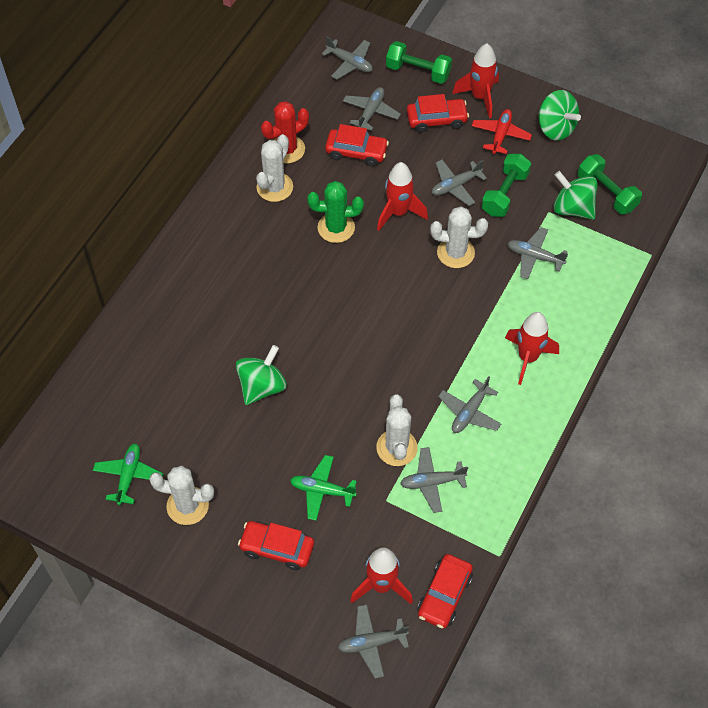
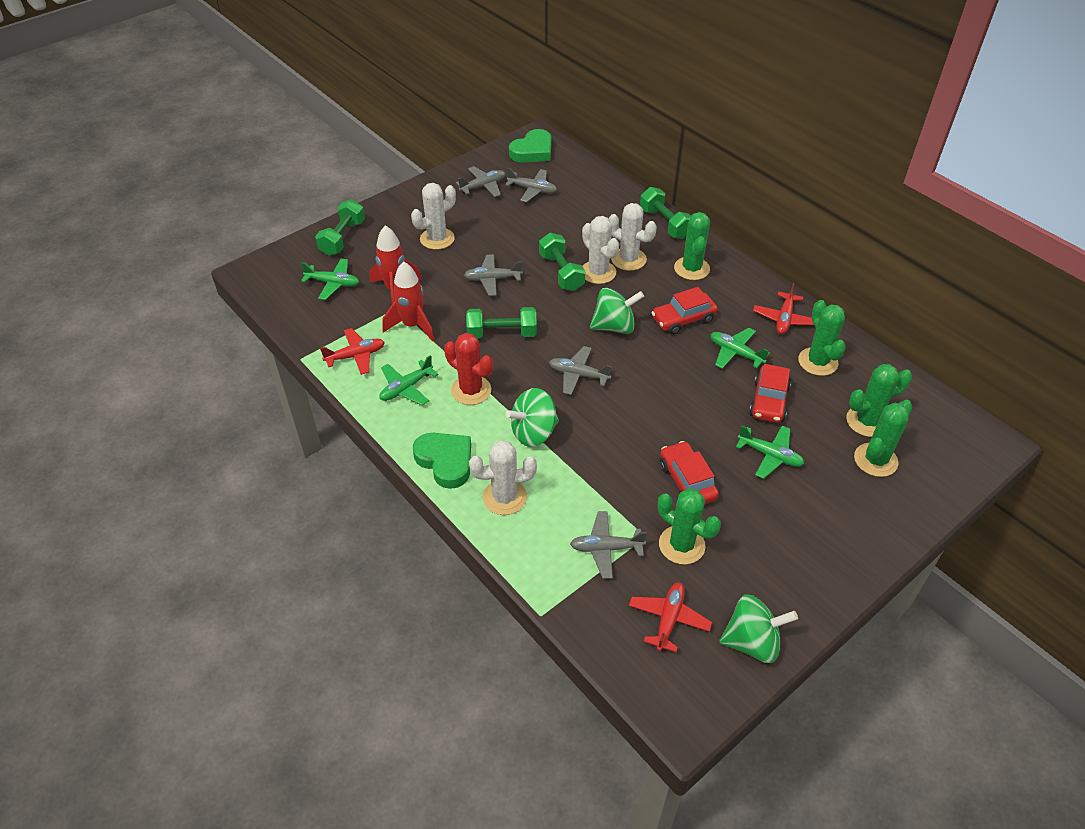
green cactus: [307,181,364,243] = 1 -> [658,488,721,565] [674,212,710,280] [798,300,846,376] [846,364,912,437] [854,400,912,477] = 5
green dumbbell: [386,41,452,84] [481,154,531,217] [578,154,642,214] = 3 -> [315,199,365,256] [466,307,537,339] [539,233,585,291] [640,187,691,239] = 4
green heart: none = 0 -> [413,433,471,489] [509,129,551,162] = 2
green plane: [93,444,164,505] [290,455,357,521] = 2 -> [301,259,359,300] [379,355,438,405] [711,328,770,369] [736,425,804,479] = 4
grey plane: [322,37,373,80] [338,604,409,679] [343,87,401,131] [400,447,468,513] [432,160,487,206] [438,376,501,433] [508,227,568,279] = 7 -> [456,166,506,197] [464,254,523,296] [505,168,557,202] [549,346,612,395] [570,511,647,579] = 5
red car: [238,521,314,570] [325,124,389,166] [407,94,469,133] [417,554,473,629] = 4 -> [651,287,718,335] [660,441,719,504] [749,364,791,423] = 3
red plane: [472,109,532,154] = 1 -> [320,328,385,375] [629,582,712,652] [753,283,814,334] = 3
red rocket: [350,547,413,604] [377,162,428,231] [452,43,499,119] [505,312,559,385] = 4 -> [369,225,422,304] [382,261,434,341] = 2

